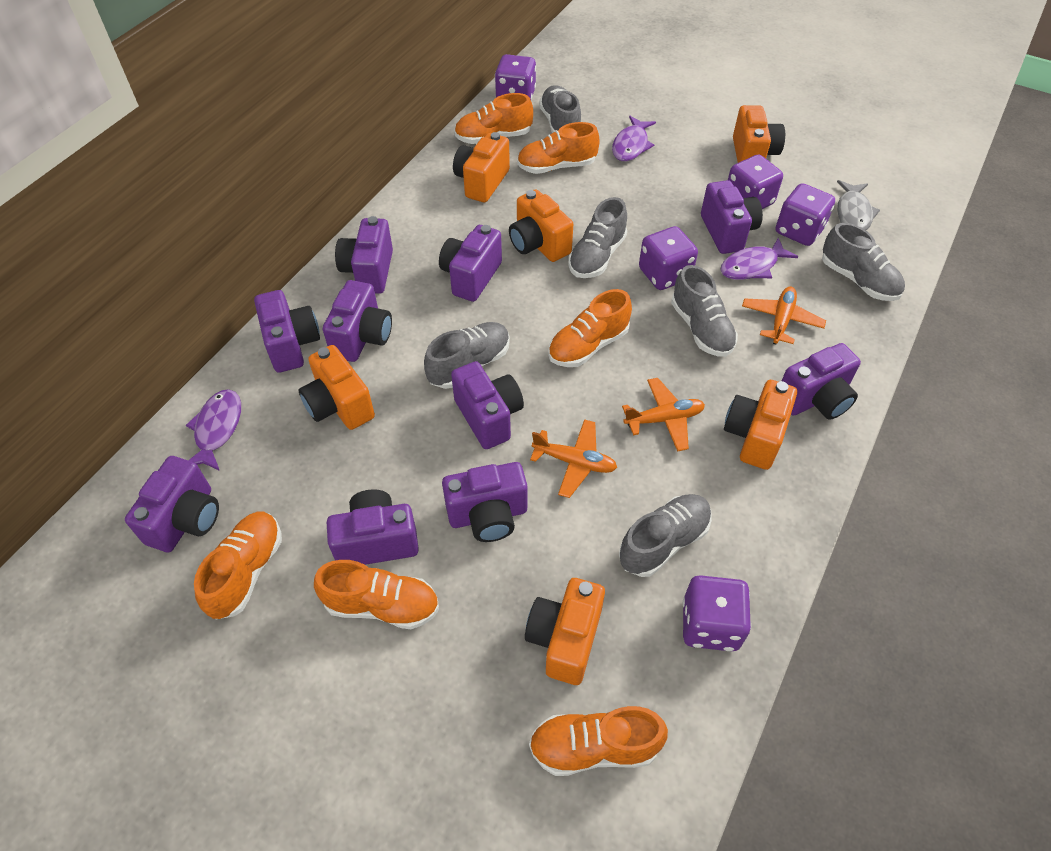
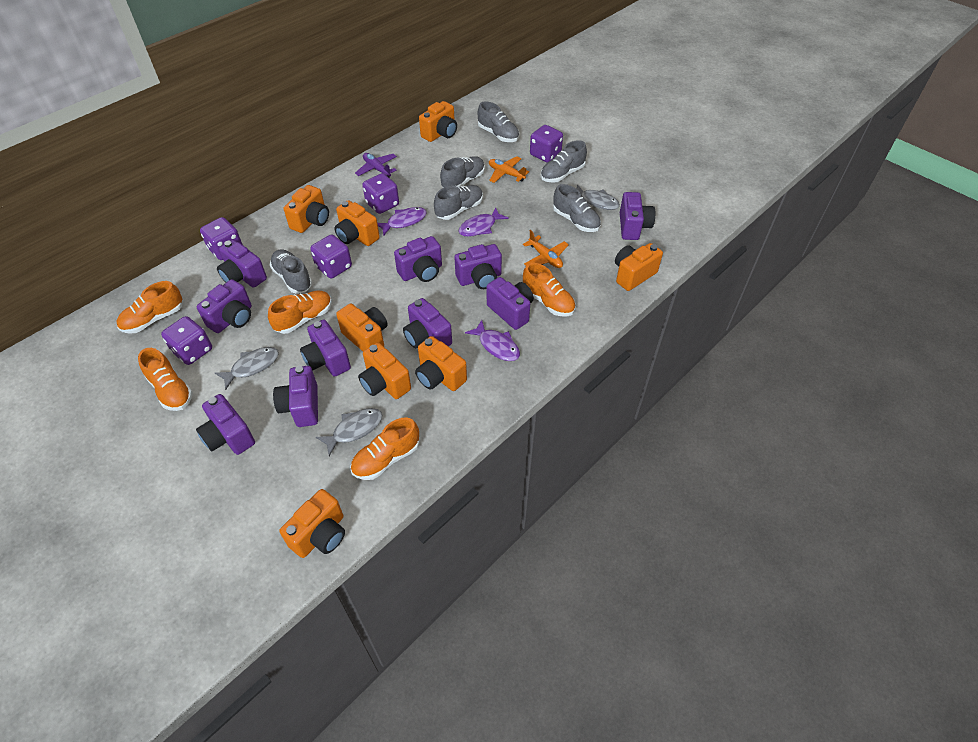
grey fish: [837,180,880,230] = 1 -> [215,347,279,390] [316,408,382,456] [577,184,620,210] = 3
orange camera: [299,345,375,430] [453,132,510,202] [509,189,573,262] [525,578,605,685] [724,380,797,470] [733,105,785,163] = 6 -> [279,489,345,558] [284,185,329,233] [334,200,380,246] [336,303,388,351] [358,342,411,399] [415,336,467,391] [419,101,457,142] [615,243,663,291] = 8
orange plane: [530,419,617,498] [622,378,705,452] [742,287,826,344] = 3 -> [489,156,529,183] [523,230,569,268] = 2
orange shoe: [194,512,282,619] [314,560,439,629] [454,93,533,144] [517,122,599,174] [529,706,668,776] [548,289,632,367] = 6 -> [116,281,182,334] [138,348,193,411] [268,290,332,334] [350,417,419,480] [523,263,575,316] = 5
purple plane: none = 0 -> [355,153,397,178] = 1

